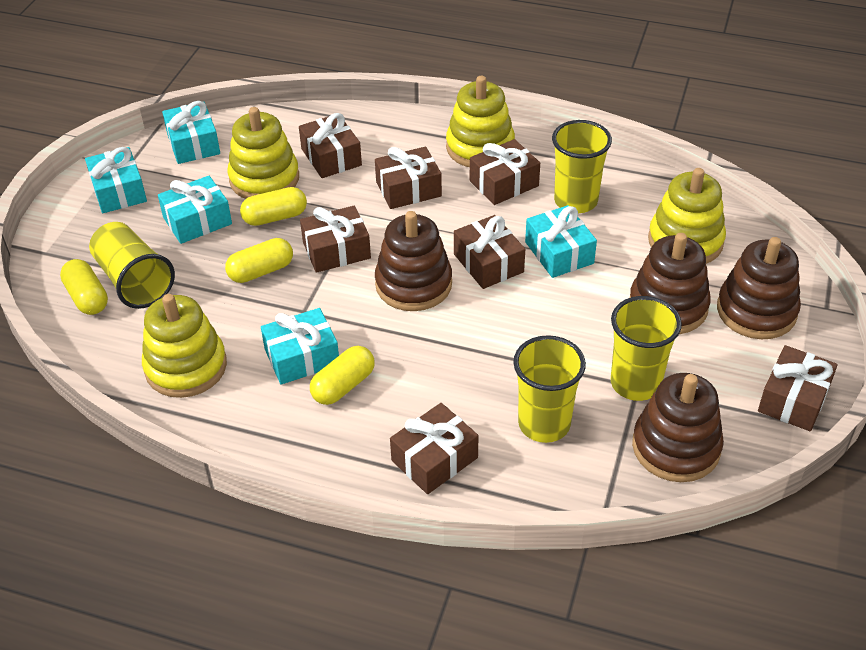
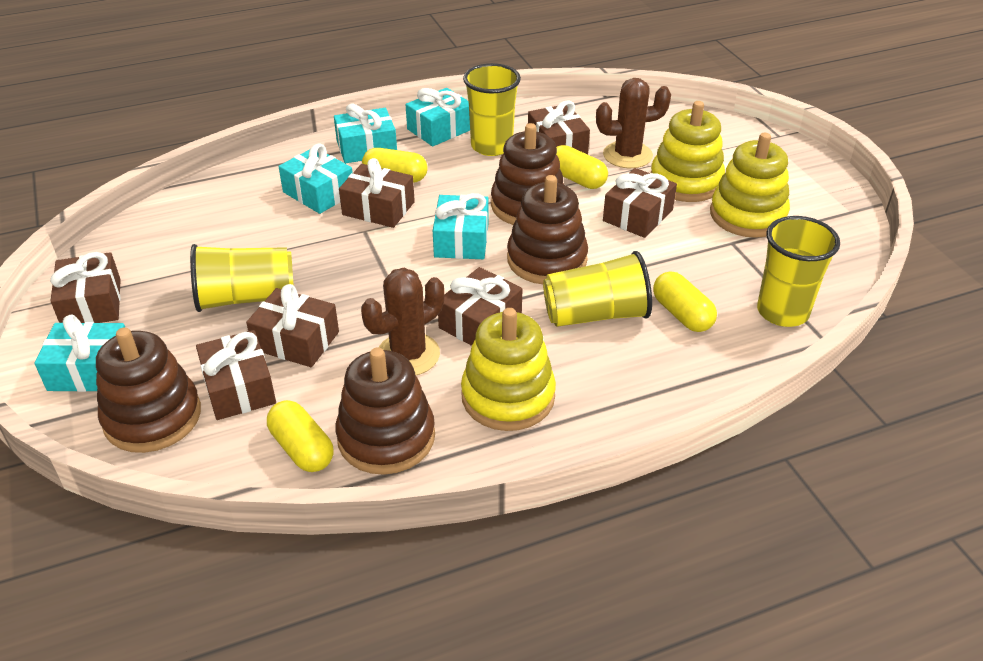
brown cactus: none = 0 -> [361,268,444,375] [596,78,671,168] = 2
yellow stacking toy: [142,294,227,398] [228,107,299,199] [446,76,515,167] [648,168,726,264] = 4 -> [461,308,556,431] [651,101,725,202] [710,133,790,238] = 3

